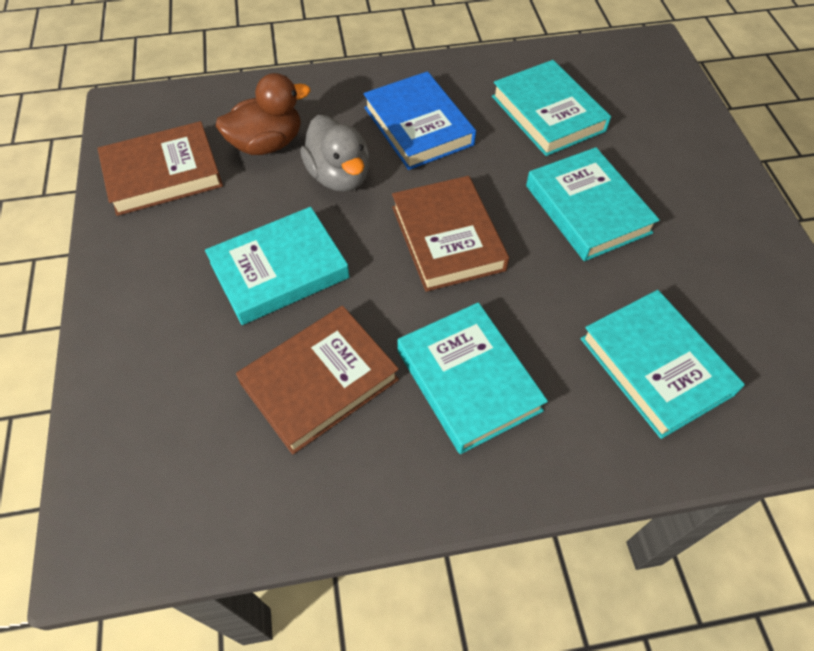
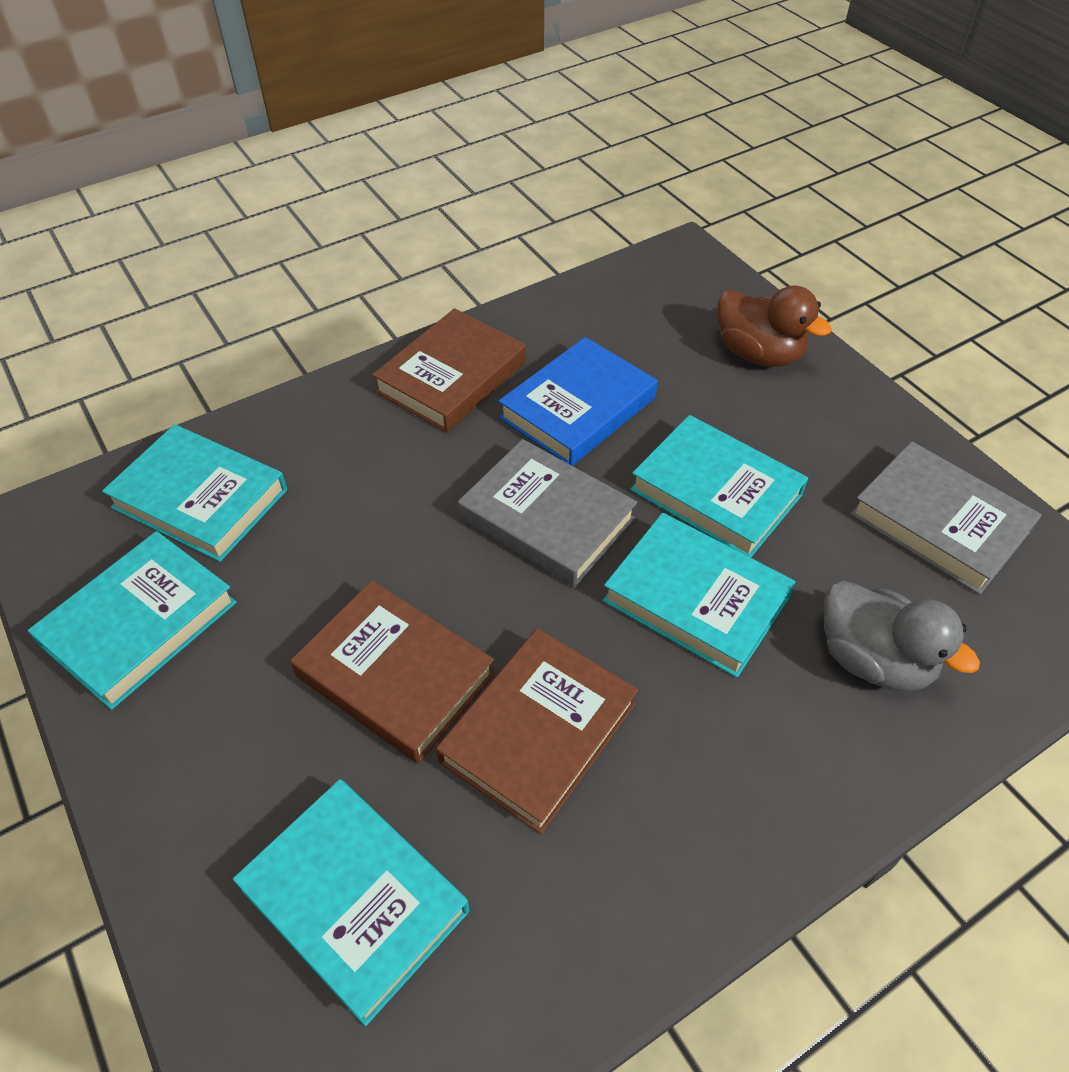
grey book: none = 0 -> [458,439,637,588] [850,441,1042,595] = 2

